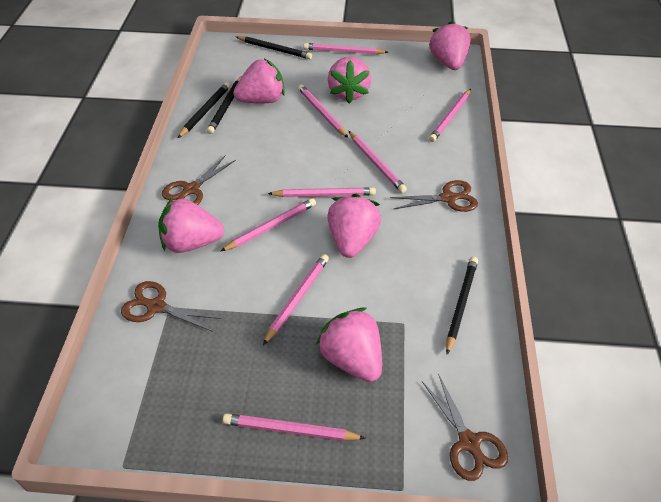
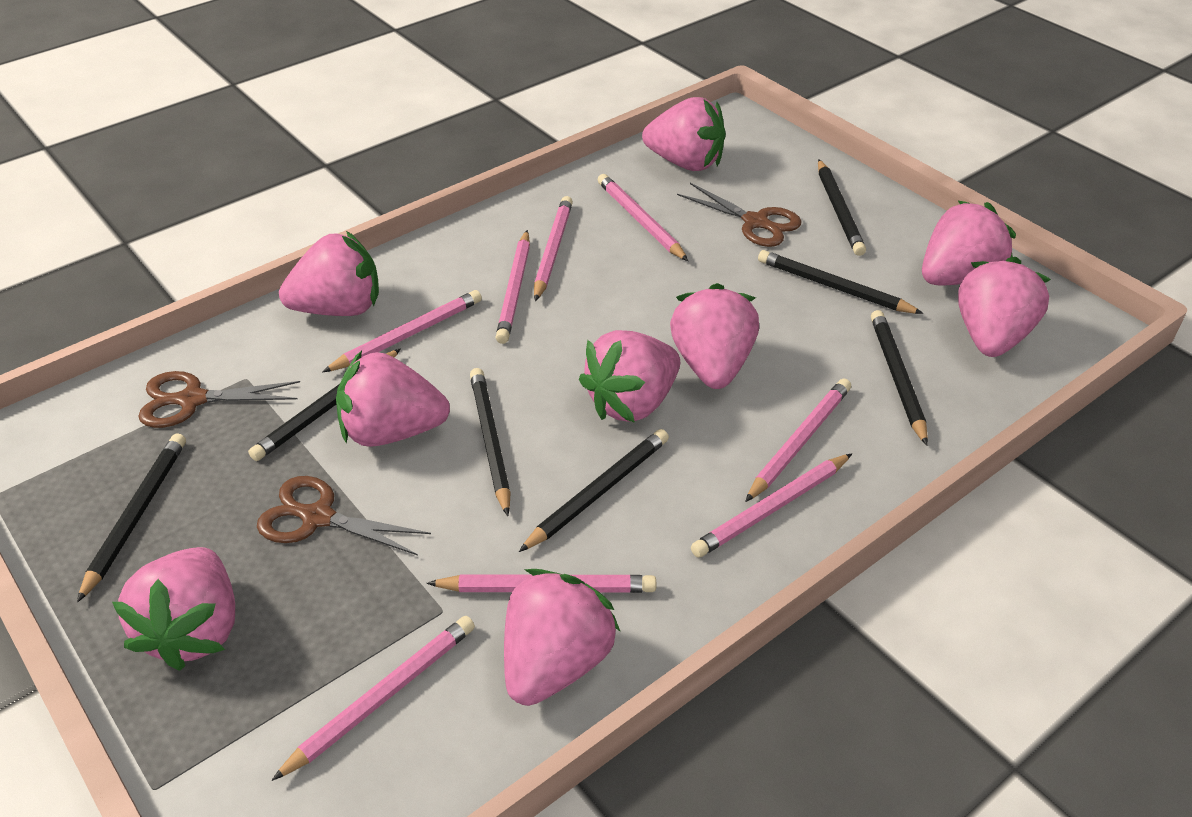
black pencil: [178,82,230,138] [207,76,242,134] [236,36,312,59] [446,257,478,354] = 4 -> [77,433,186,603] [248,348,401,461] [470,368,511,516] [519,429,669,552] [758,250,924,314] [818,159,866,256] [871,310,928,446] = 7
brown scissors: [121,281,221,332] [162,155,236,205] [390,180,478,212] [422,374,508,481] = 4 -> [138,371,300,428] [257,476,431,556] [677,183,802,247] = 3
pink strawberry: [158,197,224,253] [233,59,285,103] [316,308,382,382] [327,194,381,258] [328,57,371,104] [429,21,471,70] = 6 -> [112,547,235,671] [279,231,379,316] [336,350,450,447] [504,569,620,706] [579,330,680,423] [642,97,726,171] [670,283,759,389] [922,201,1016,285] [958,257,1051,357] = 9

